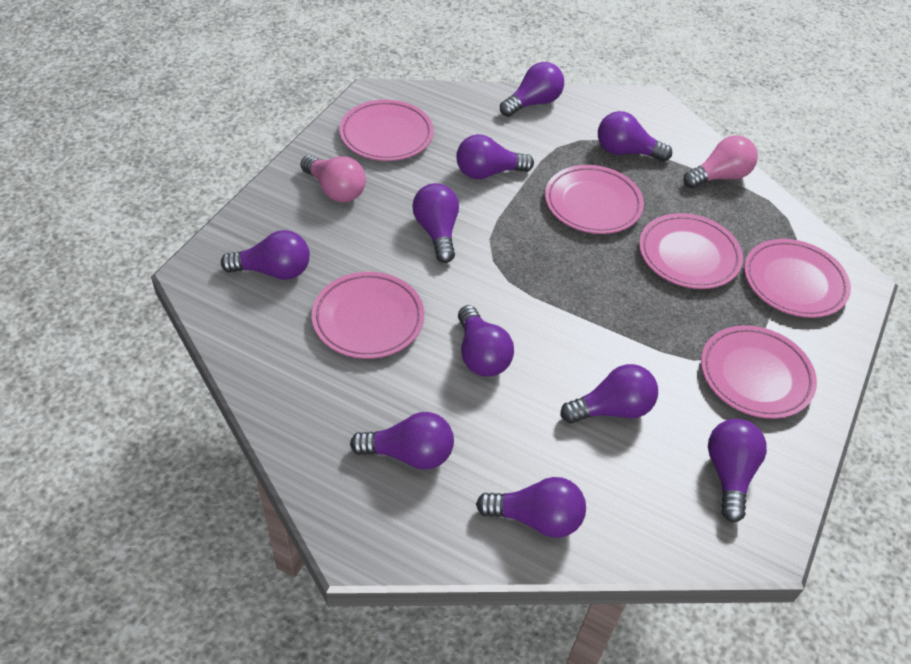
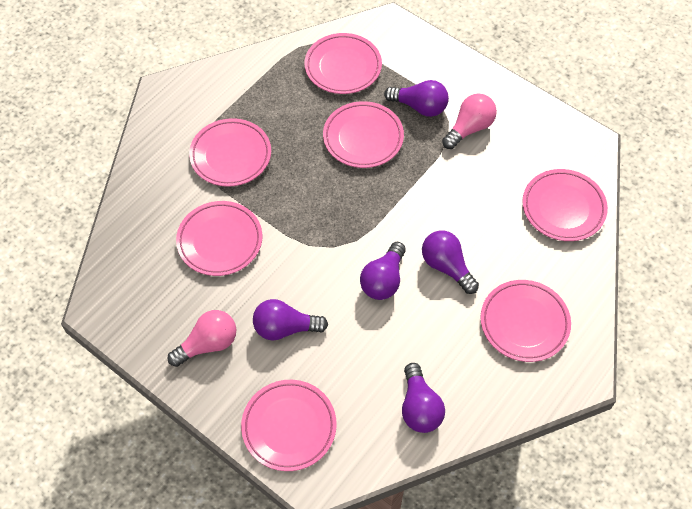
pink plate: [312,272,425,359] [339,100,434,161] [545,165,644,234] [639,213,743,289] [701,325,817,419] [744,239,851,318] = 6 -> [176,201,262,276] [189,118,271,187] [241,380,337,471] [305,33,382,94] [323,101,404,168] [481,280,571,362] [522,169,608,241] = 7
purple light bulb: [221,230,310,280] [350,412,454,470] [412,183,459,263] [456,134,534,179] [458,305,514,377] [476,477,586,538] [500,62,564,117] [560,364,658,423] [598,111,672,162] [708,419,767,522] = 10 -> [253,299,328,341] [360,242,406,300] [384,80,449,117] [402,363,445,433] [422,231,479,294] = 5

